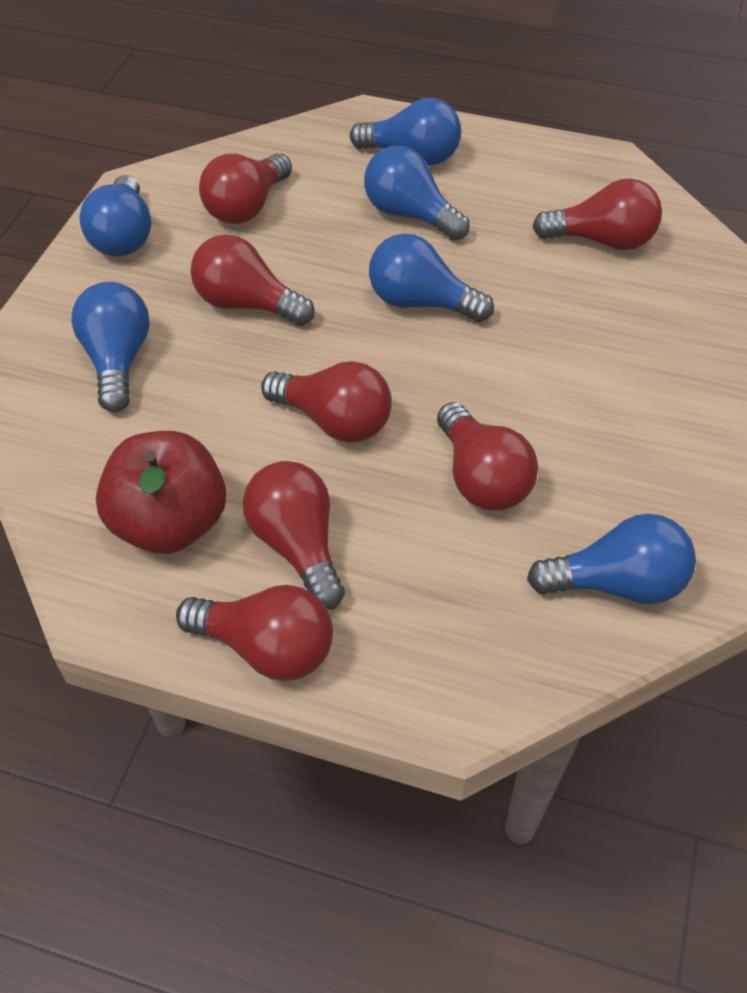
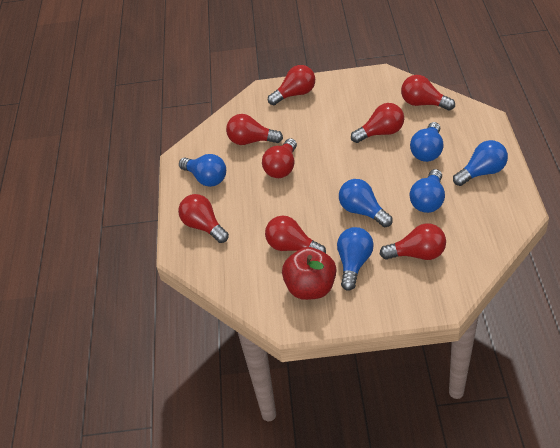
red light bulb: [176,585,333,681] [190,234,315,326] [199,153,292,224] [243,461,345,610] [261,361,392,443] [437,402,538,511] [532,178,662,250] = 7 -> [178,194,229,243] [226,114,283,145] [262,138,297,178] [265,216,326,253] [268,65,315,105] [351,103,404,143] [380,223,446,260] [401,75,455,111] = 8

